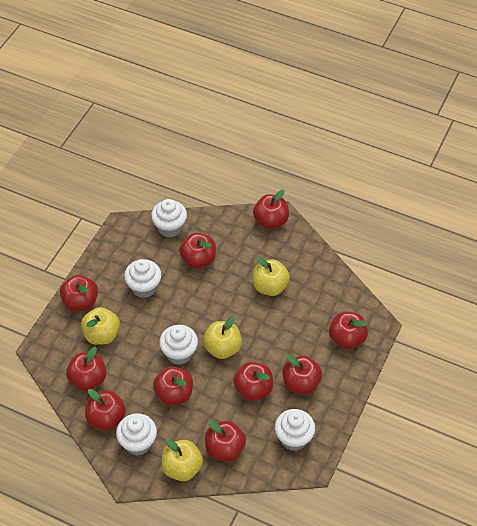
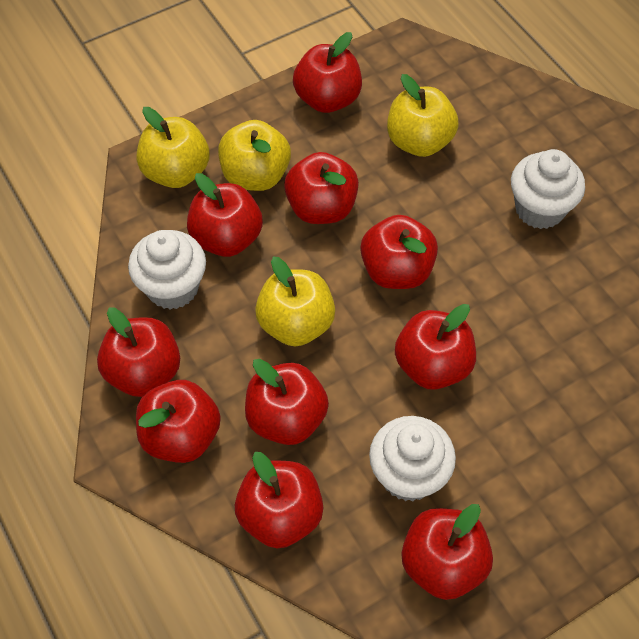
white cupcake: [116,414,157,455] [124,259,162,298] [151,199,187,238] [159,325,198,365] [275,409,315,451] = 5 -> [128,230,206,310] [369,416,456,501] [511,149,585,229] = 3

